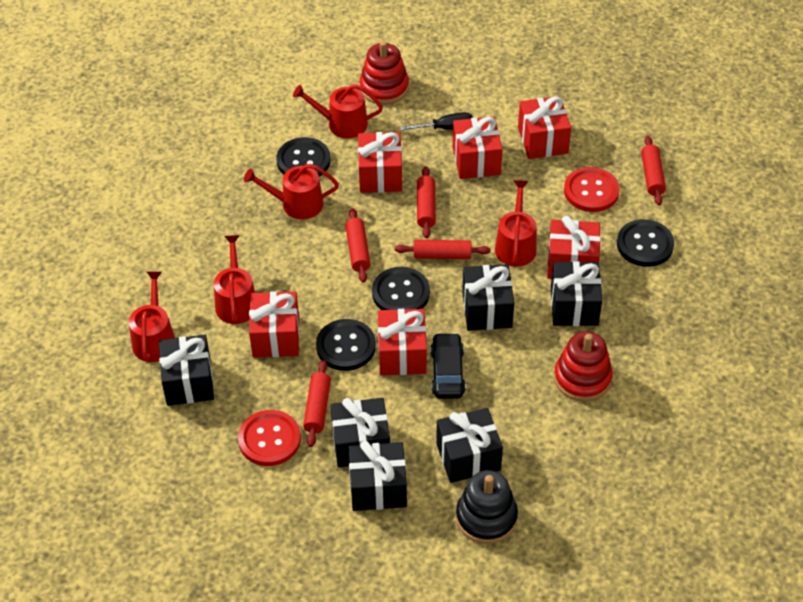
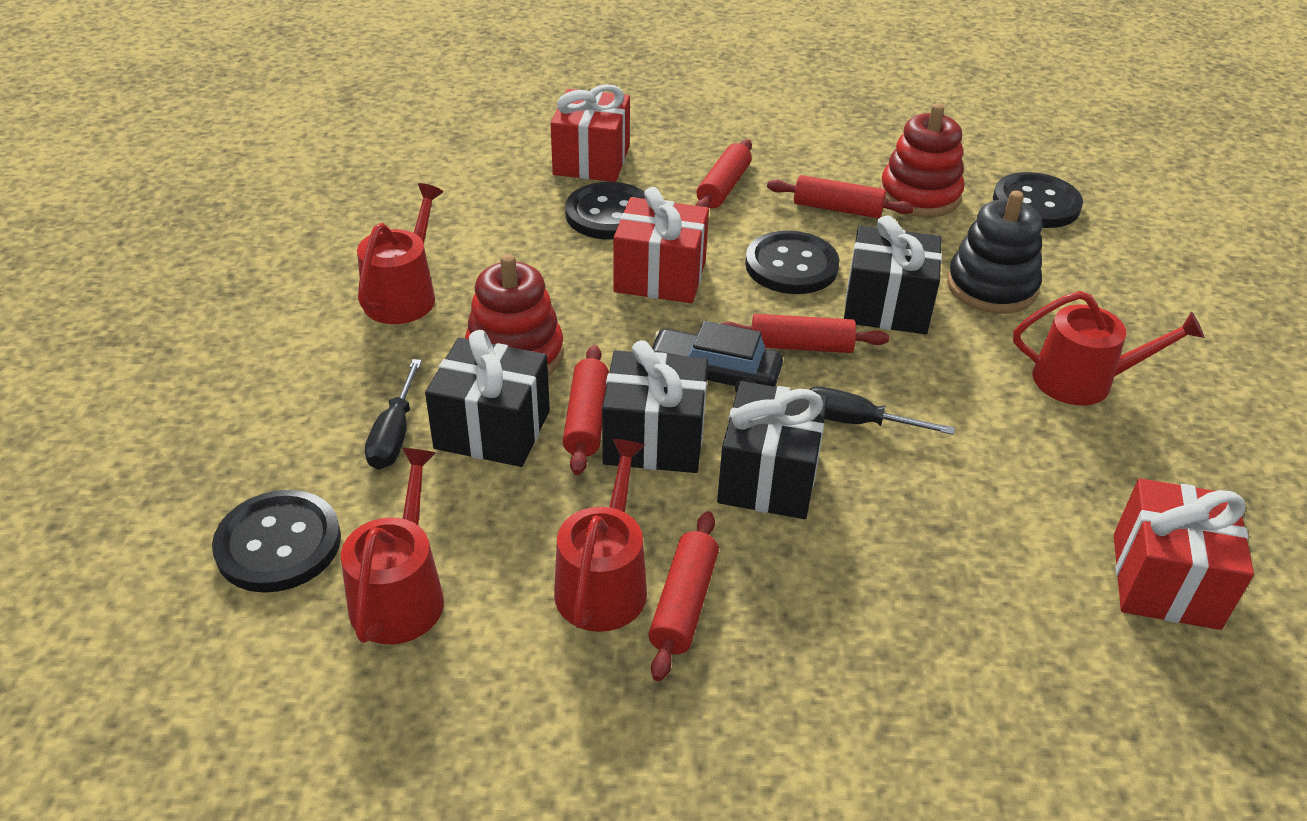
black gift: [159,335,214,406] [331,398,390,468] [349,441,407,511] [436,408,503,483] [462,264,514,331] [551,261,602,326] = 6 -> [425,330,550,467] [602,340,708,473] [717,381,828,519] [844,215,942,334] = 4
black screwdriver: [400,112,473,131] = 1 -> [365,359,422,470] [808,386,955,435] = 2
red button: [238,410,301,466] [564,167,620,212] = 2 -> none = 0
red gift: [249,291,299,358] [358,132,402,193] [378,309,427,375] [453,116,503,179] [518,96,571,159] [547,216,601,279] = 6 -> [551,84,630,182] [613,187,709,303] [1114,478,1254,630] = 3
red watering can: [129,272,175,362] [214,235,255,324] [244,164,339,219] [293,84,383,138] [495,180,537,267] = 5 -> [341,448,444,644] [357,183,443,324] [554,439,647,632] [1013,291,1204,405] = 4

